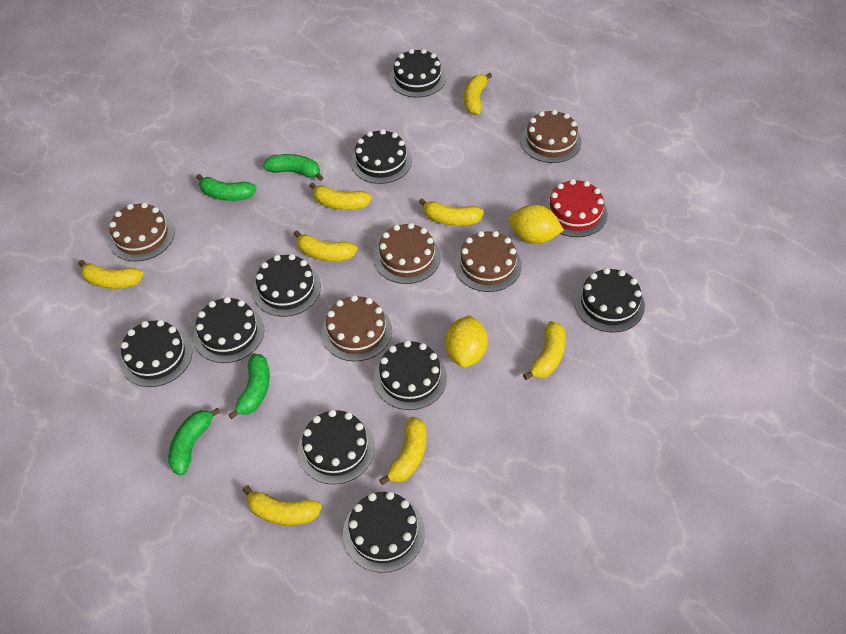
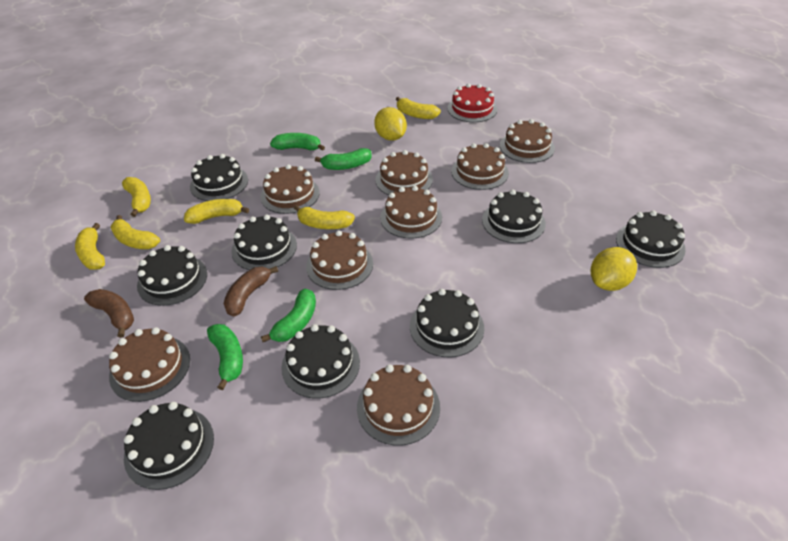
black cake: [120,320,192,387] [193,297,264,363] [253,254,321,317] [298,409,375,484] [343,492,425,573] [351,129,412,184] [374,340,447,410] [389,49,446,98] [574,268,645,333] = 9 -> [124,402,214,490] [137,245,207,306] [190,154,248,201] [231,215,297,270] [281,324,360,398] [410,289,484,357] [482,190,546,243] [616,210,686,268] = 8
brown banana: none = 0 -> [84,289,134,338] [224,266,278,317] = 2
brown cake: [109,202,175,261] [322,295,392,361] [374,223,441,284] [454,231,522,292] [521,109,582,163] = 5 -> [109,327,190,402] [260,164,320,214] [306,230,373,290] [357,365,440,446] [375,150,433,195] [380,186,442,239] [451,143,509,190] [500,119,555,163] = 8
yellow banana: [78,260,144,289] [243,485,322,525] [294,230,357,261] [309,182,372,210] [379,417,426,485] [419,198,484,226] [464,73,492,115] [523,321,566,380] = 8 -> [75,223,105,270] [110,215,160,249] [122,177,151,217] [184,199,249,224] [294,205,355,229] [396,97,441,119] = 6

